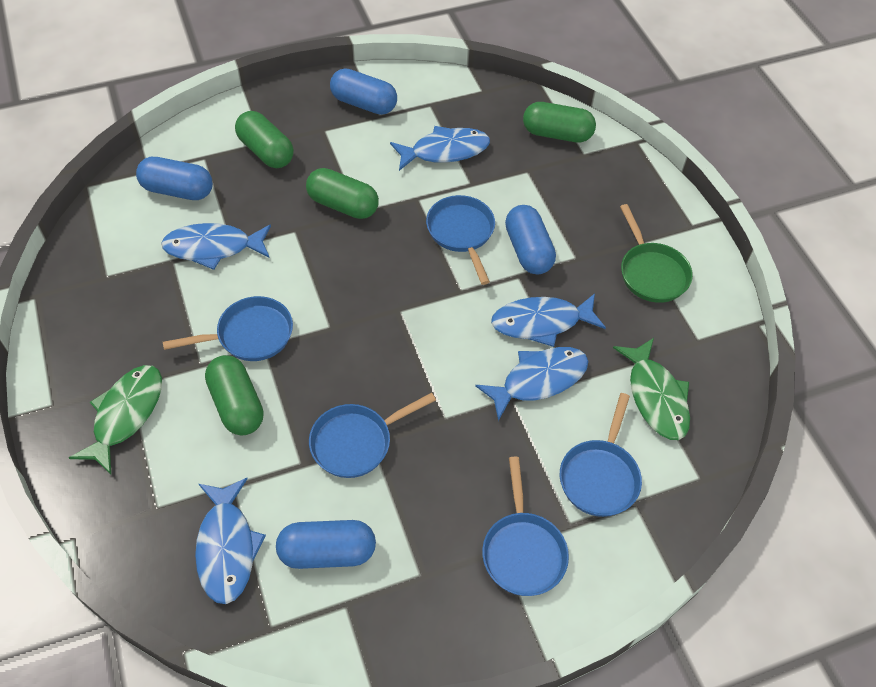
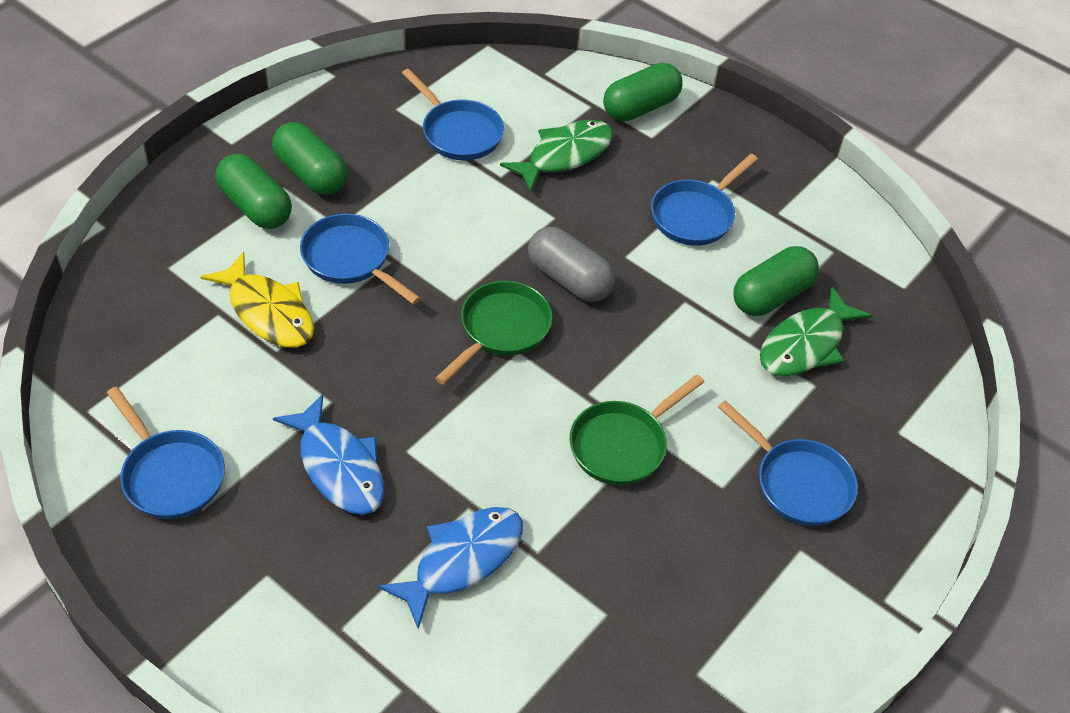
blue capsule: [136,157,213,200] [276,520,376,569] [330,68,397,115] [505,205,556,274] = 4 -> none = 0
blue fish: [161,223,271,270] [195,478,266,604] [390,126,490,171] [475,347,589,421] [491,293,606,347] = 5 -> [273,394,385,515] [378,507,523,629] = 2
green pan: [620,204,693,303] = 1 -> [435,281,552,385] [570,375,704,485] = 2
grey capsule: none = 0 -> [528,227,615,302] = 1
yellow fish: none = 0 -> [201,252,314,348] = 1

